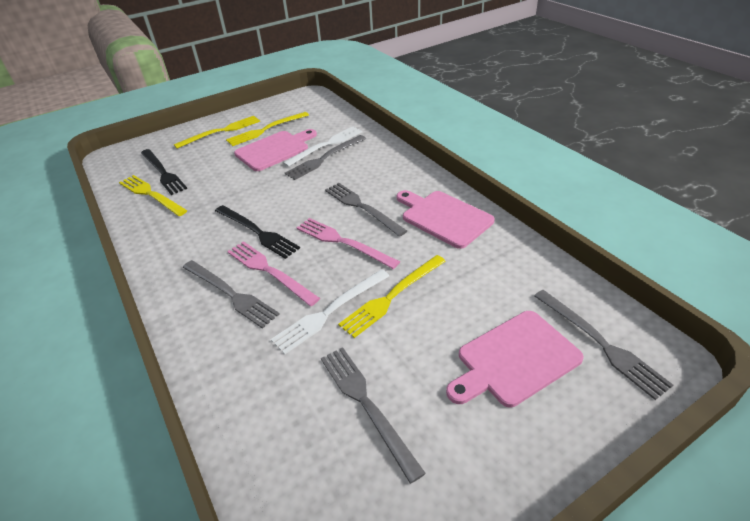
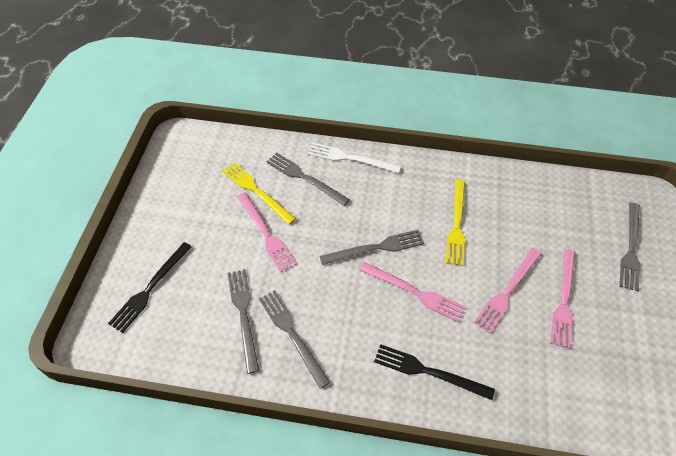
pink cutting board: [234,129,317,171] [397,190,495,249] [446,311,584,407] = 3 -> none = 0
pink fork: [227,241,320,306] [297,218,400,269] = 2 -> [237,192,297,272] [360,262,465,322] [474,248,542,333] [550,249,575,349] = 4
white fork: [271,269,389,354] [283,126,363,167] = 2 -> [307,142,401,173] = 1
yellow fork: [119,175,187,216] [174,116,260,149] [226,112,309,146] [338,255,446,338] = 4 -> [222,162,296,225] [446,180,465,266] = 2

